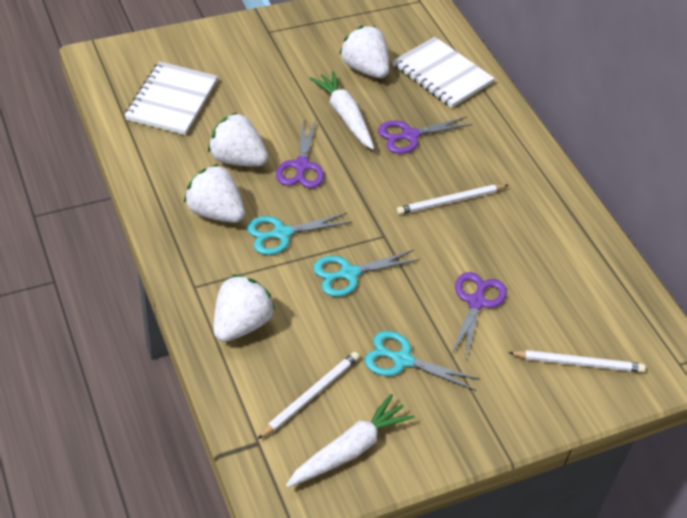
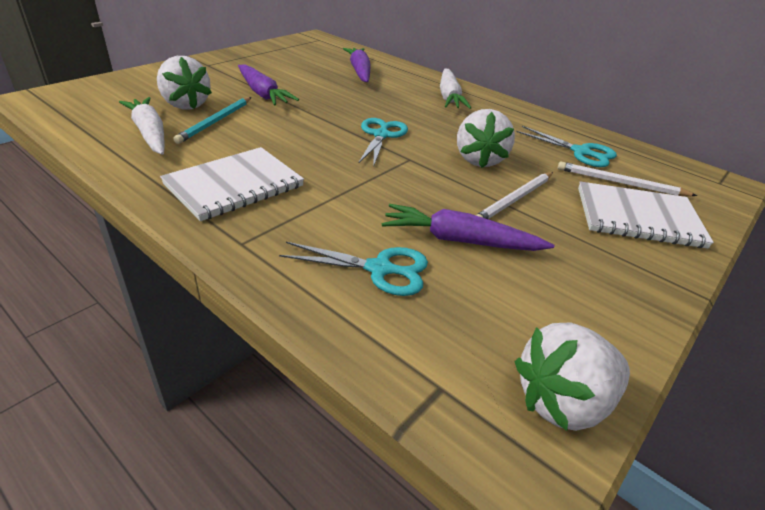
purple carrot: none = 0 -> [238,64,299,105] [343,48,371,82] [382,204,555,251] = 3
purple scissors: [276,120,324,188] [378,117,473,154] [451,272,507,361] = 3 -> none = 0
turquoise pencil: none = 0 -> [173,97,252,144] = 1
white pencil: [258,352,359,439] [397,184,508,215] [508,350,645,372] = 3 -> [476,172,553,219] [558,161,697,196] = 2
white strawberry: [184,164,245,223] [208,113,268,166] [214,274,275,342] [339,26,389,78] = 4 -> [157,56,212,110] [457,109,515,168] [514,322,630,431] = 3

